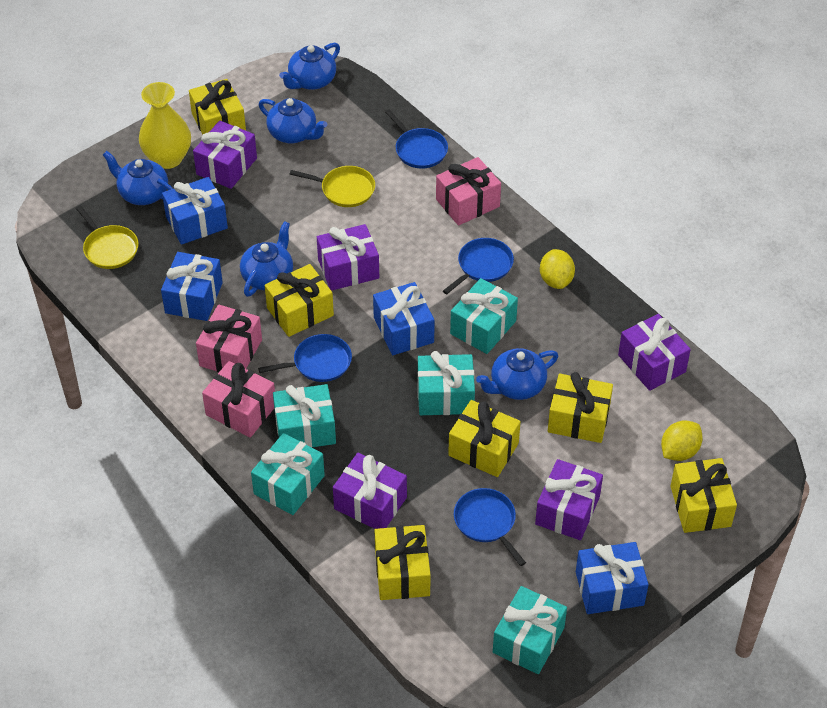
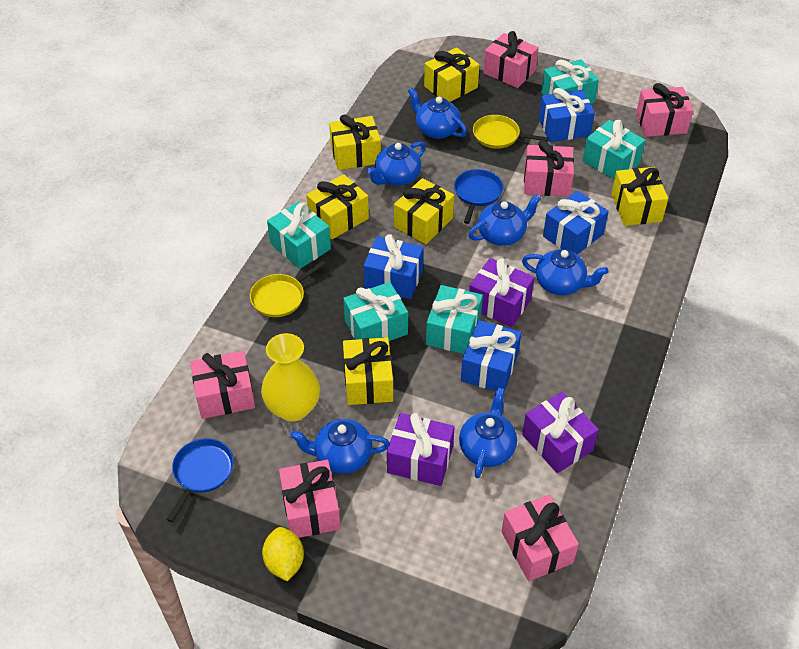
blue pan: [258,334,352,382] [385,109,448,169] [443,238,514,294] [454,488,526,566] = 4 -> [167,438,234,522] [454,169,503,224] = 2
blue teapot: [103,151,173,205] [240,221,293,297] [259,98,327,143] [279,42,340,90] [476,348,558,400] = 5 -> [290,419,389,474] [367,141,426,186] [408,88,467,139] [459,388,517,478] [468,194,541,246] [522,249,609,295] = 6
pink gift: [196,304,262,372] [202,361,275,438] [436,157,501,226] = 3 -> [190,351,255,419] [279,460,341,538] [483,31,539,88] [501,495,579,581] [524,140,574,197] [636,83,693,137] = 6
purple gift: [193,120,257,189] [317,224,379,291] [333,453,407,529] [535,459,603,540] [618,314,691,391] = 5 -> [387,413,455,486] [469,258,535,327] [522,392,599,473] = 3
yellow lemon: [540,249,575,289] [661,421,703,461] = 2 -> [262,527,304,581] = 1

